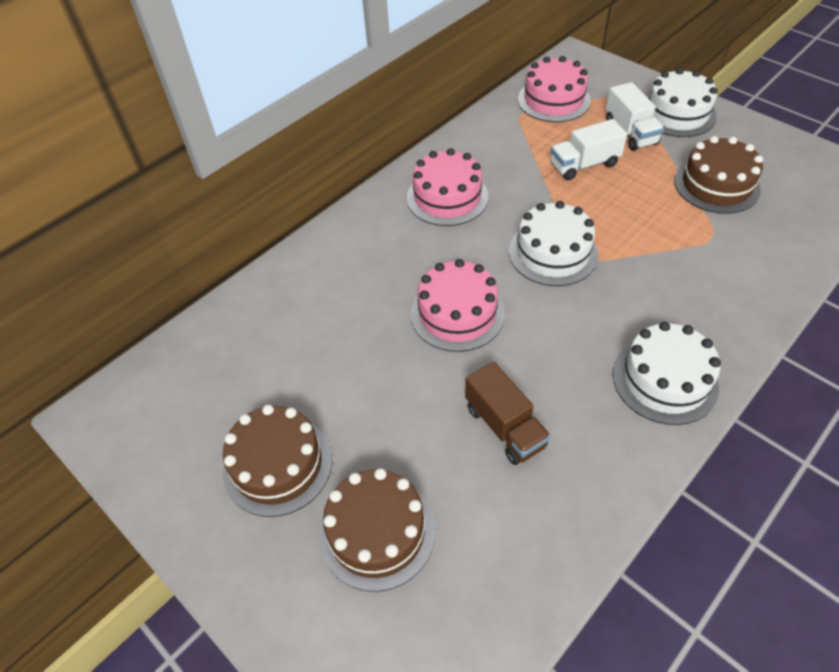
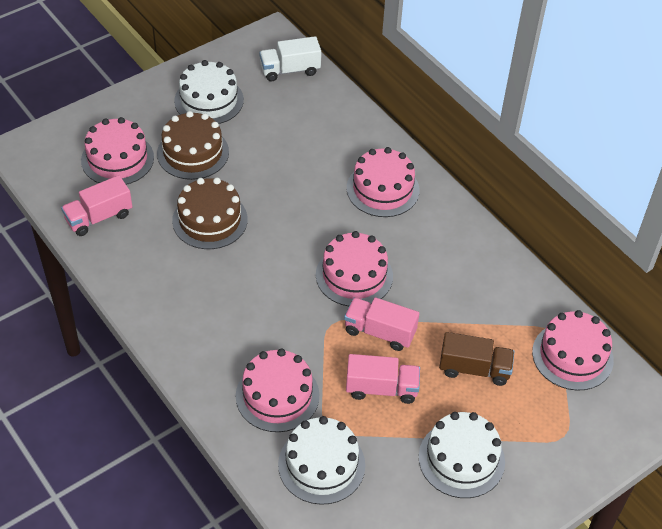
brown cake: [223,405,332,517] [319,468,435,592] [674,136,763,214] = 3 -> [157,111,229,180] [172,177,248,249] = 2
pink cake: [407,148,489,226] [411,259,505,352] [518,56,591,122] = 3 -> [81,117,154,185] [236,349,319,432] [316,231,393,307] [347,147,419,217] [532,310,614,391] = 5
pink truck: none = 0 -> [61,175,132,236] [344,297,419,351] [346,354,420,404] = 3
white truck: [551,119,627,180] [606,82,664,151] = 2 -> [259,36,321,81] = 1

